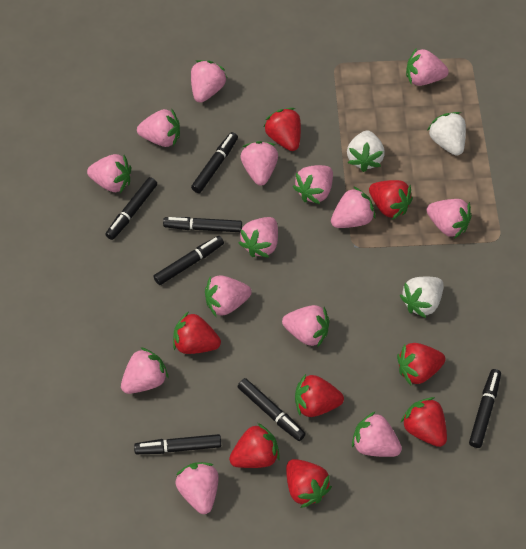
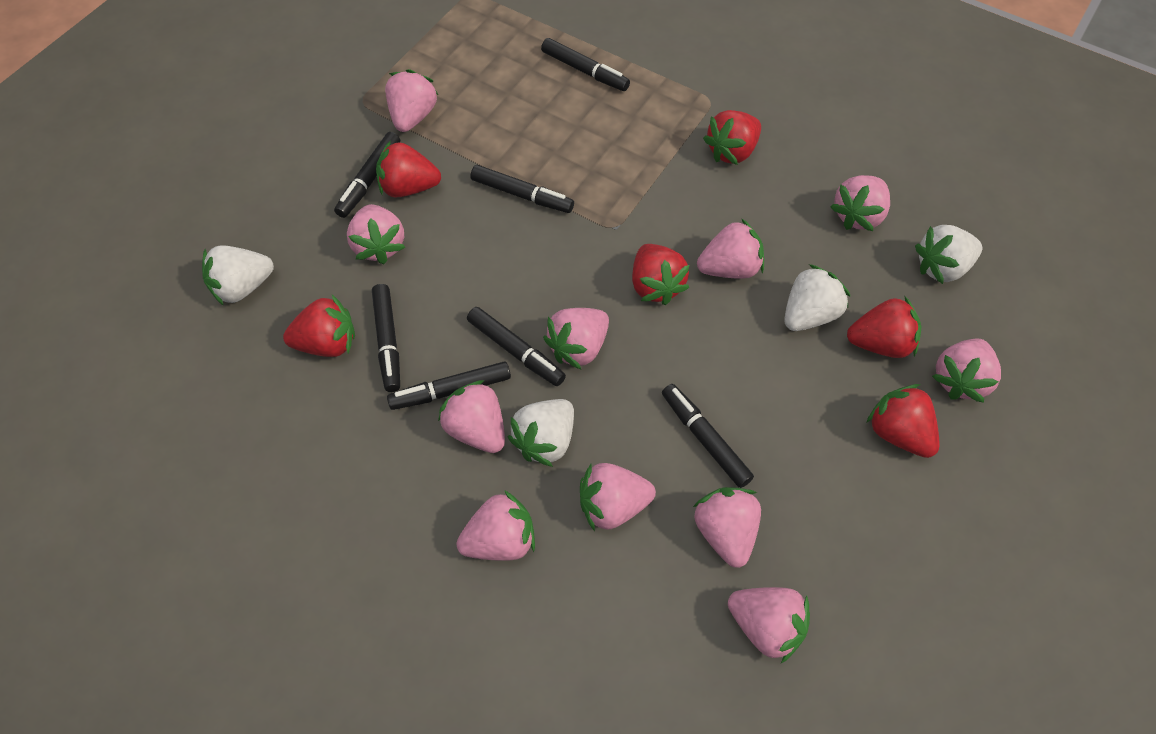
pink strawberry: [87,154,131,193] [121,347,169,394] [137,109,180,147] [175,462,219,514] [191,60,227,103] [205,275,251,316] [239,217,278,258] [240,141,278,186] [282,305,329,348] [293,165,333,204] [331,186,376,228] [352,411,402,457] [406,48,449,86] [426,199,472,239] = 14 -> [347,204,405,264] [385,69,438,132] [438,380,505,453] [457,490,535,561] [543,308,609,370] [580,463,656,531] [693,487,761,568] [697,218,764,279] [728,587,810,663] [830,175,890,231] [932,338,1001,403] = 11
red strawberry: [173,311,221,354] [229,423,280,468] [264,108,301,151] [286,459,332,508] [295,374,344,417] [369,180,413,220] [397,343,446,385] [401,397,447,447] = 8 -> [283,295,355,357] [376,140,441,198] [632,244,689,305] [703,110,761,165] [847,297,921,358] [866,384,940,458] = 6
white strawberry: [347,130,385,172] [399,277,444,318] [428,112,466,156] = 3 -> [202,245,274,306] [508,399,574,467] [784,264,850,331] [915,225,982,284] = 4

